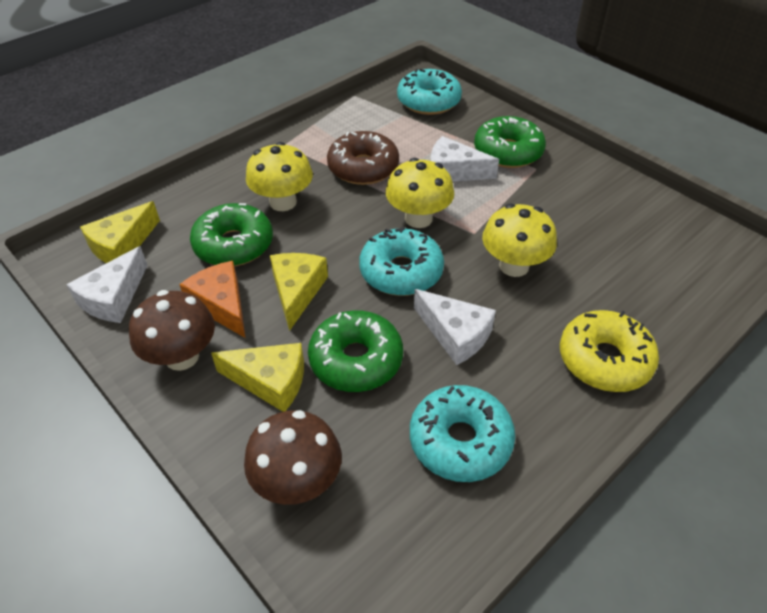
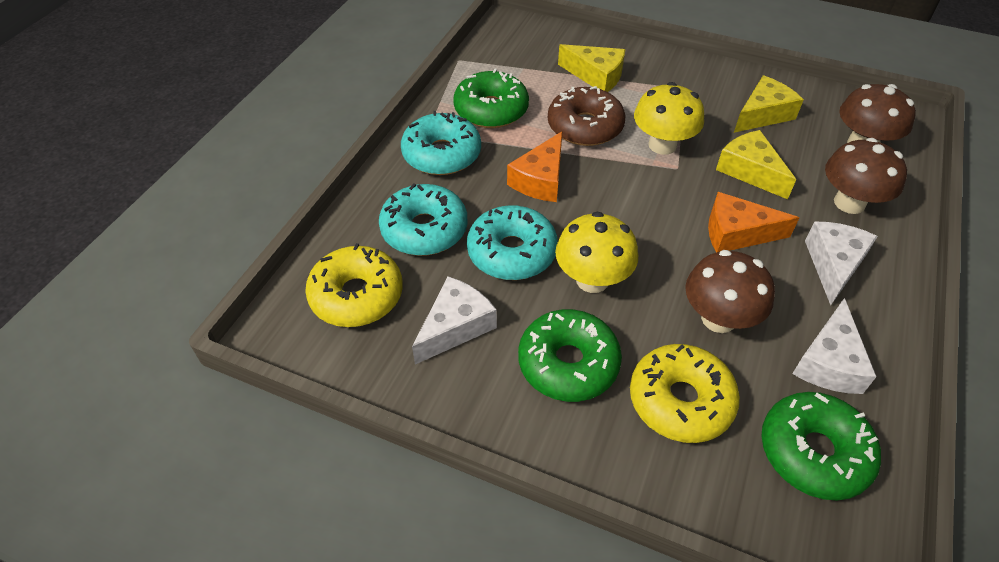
brown mushroom: [129,290,215,371] [244,410,342,505] = 2 -> [685,250,775,333] [825,138,907,214] [839,84,916,143] = 3
orange cheese: [179,261,245,338] = 1 -> [507,132,562,202] [708,192,799,253] = 2
yellow donut: [560,310,659,392] = 1 -> [305,243,403,327] [630,344,740,443] = 2
yellow mushroom: [246,142,313,211] [386,158,454,228] [482,204,557,277] = 3 -> [555,212,638,293] [634,82,704,155] = 2

